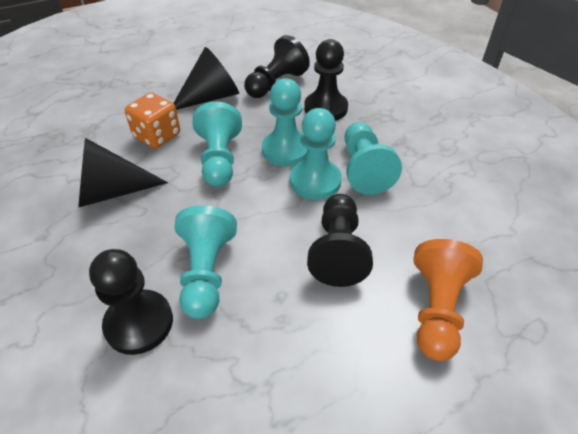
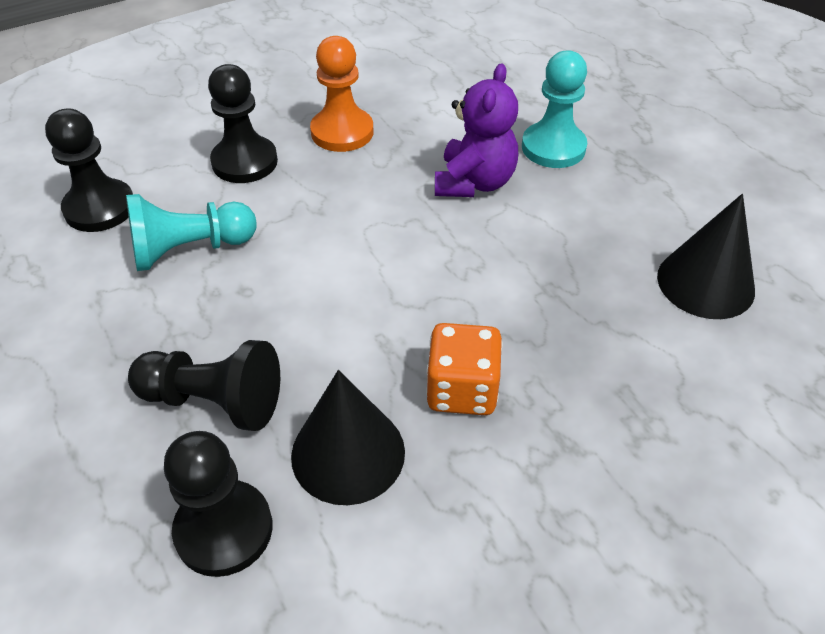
purple teddy bear: none = 0 -> [435,63,518,197] = 1
turquoise pawn: [174,205,237,319] [192,102,242,187] [262,78,307,166] [290,108,342,200] [344,122,402,195] = 5 -> [126,194,256,271] [522,50,587,168] = 2

